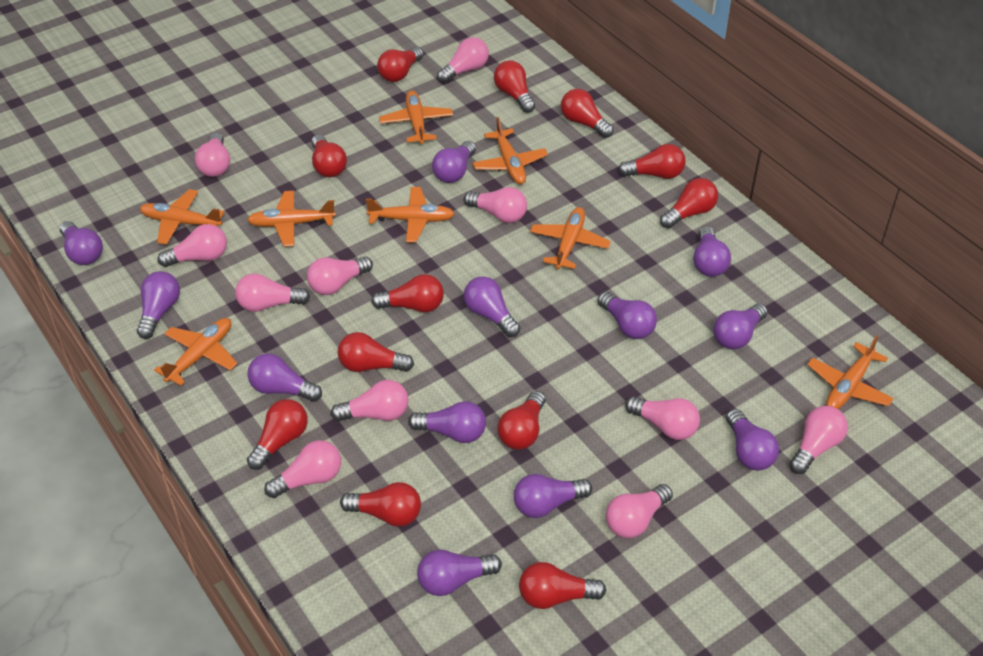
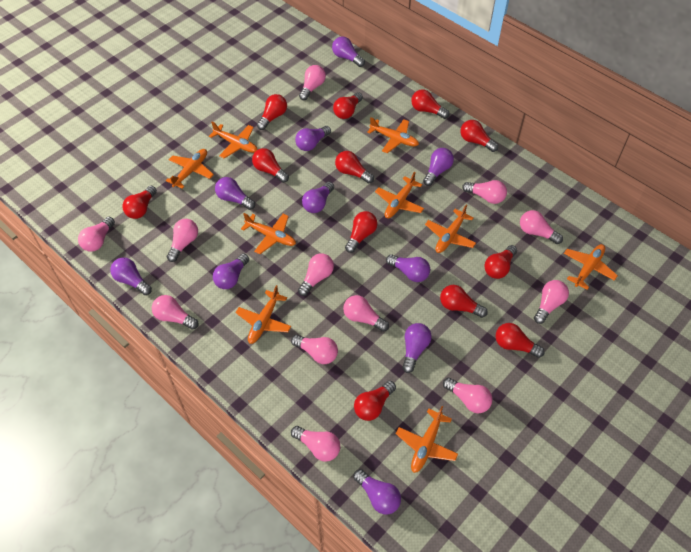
orange plane: [139,189,225,245] [154,318,238,386] [247,191,336,247] [366,187,455,243] [379,90,453,144] [473,117,548,184] [530,207,611,269] [807,336,894,409] = 8 -> [166,149,214,189] [209,122,258,158] [236,285,291,344] [241,213,296,254] [367,117,419,153] [375,171,424,218] [396,406,458,473] [425,204,476,253] [564,244,618,290] = 9
pink light bulb: [158,224,227,267] [195,132,230,177] [235,274,310,312] [264,440,341,498] [307,256,373,295] [331,380,408,422] [437,37,489,83] [464,187,527,223] [606,484,673,538] [625,396,700,440] [789,406,848,474] = 11 -> [78,217,115,252] [152,295,199,330] [167,219,198,262] [291,335,338,364] [291,426,341,462] [298,253,334,296] [299,65,326,100] [343,295,389,332] [443,378,492,413] [462,180,507,204] [520,210,563,244] [534,280,569,324] = 12
purple light bulb: [59,221,103,265] [137,271,180,339] [248,353,322,402] [408,401,486,443] [417,549,502,596] [432,141,476,183] [464,276,520,337] [514,474,592,518] [597,292,657,339] [693,226,731,277] [714,303,768,349] [726,409,779,471] = 12 -> [110,257,152,295] [213,254,249,289] [215,177,255,210] [295,126,331,151] [302,182,334,213] [332,37,365,67] [353,469,401,515] [386,254,430,282] [402,323,432,373] [423,148,454,186] = 10

